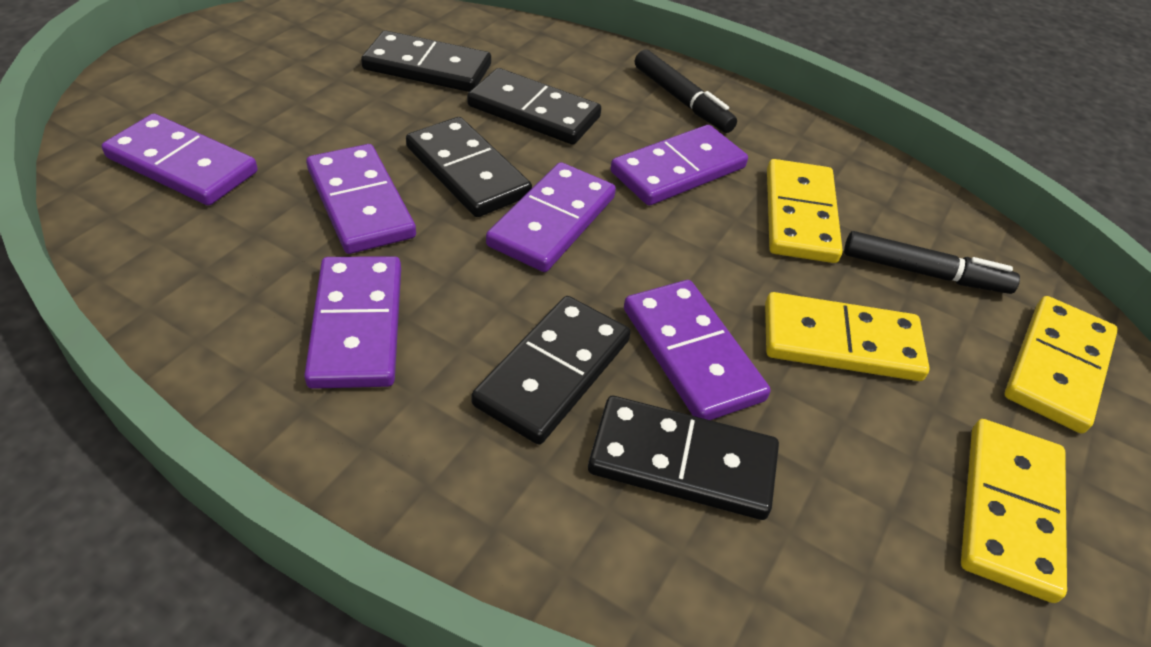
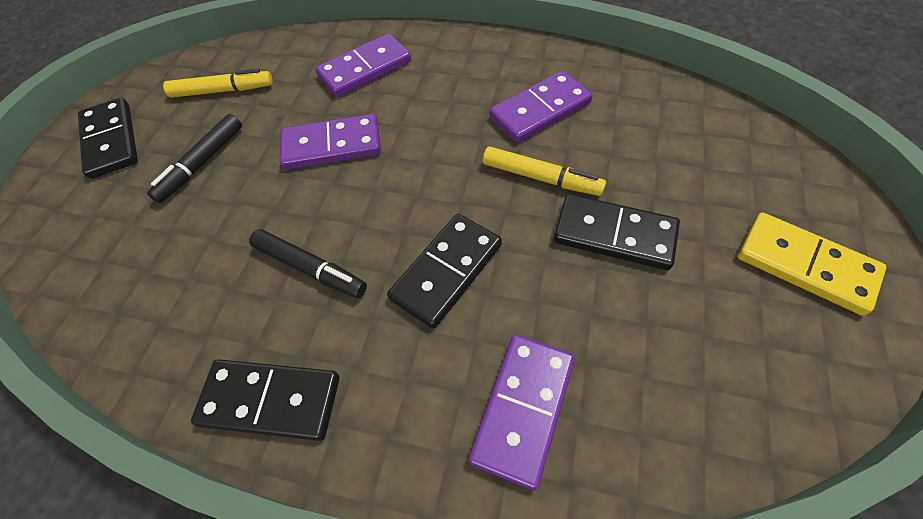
black domino: [361,31,491,92] [406,117,532,217] [467,68,601,145] [472,296,631,445] [588,396,779,520] = 5 -> [78,98,138,179] [191,359,339,441] [387,214,502,329] [554,194,680,270] = 4
purple domino: [102,113,258,206] [304,256,401,389] [306,144,416,254] [486,162,616,272] [610,125,748,206] [624,280,771,420] = 6 -> [280,114,381,170] [315,33,411,97] [468,335,575,490] [489,70,593,143] = 4
yellow domino: [765,292,930,381] [767,159,843,263] [961,419,1067,603] [1005,296,1118,433] = 4 -> [738,213,886,316] = 1
yellow marker: none = 0 -> [163,69,273,98] [483,146,606,196] = 2

